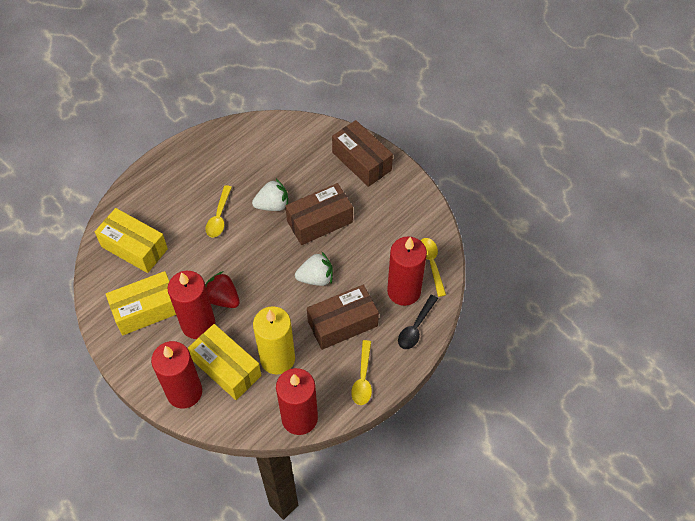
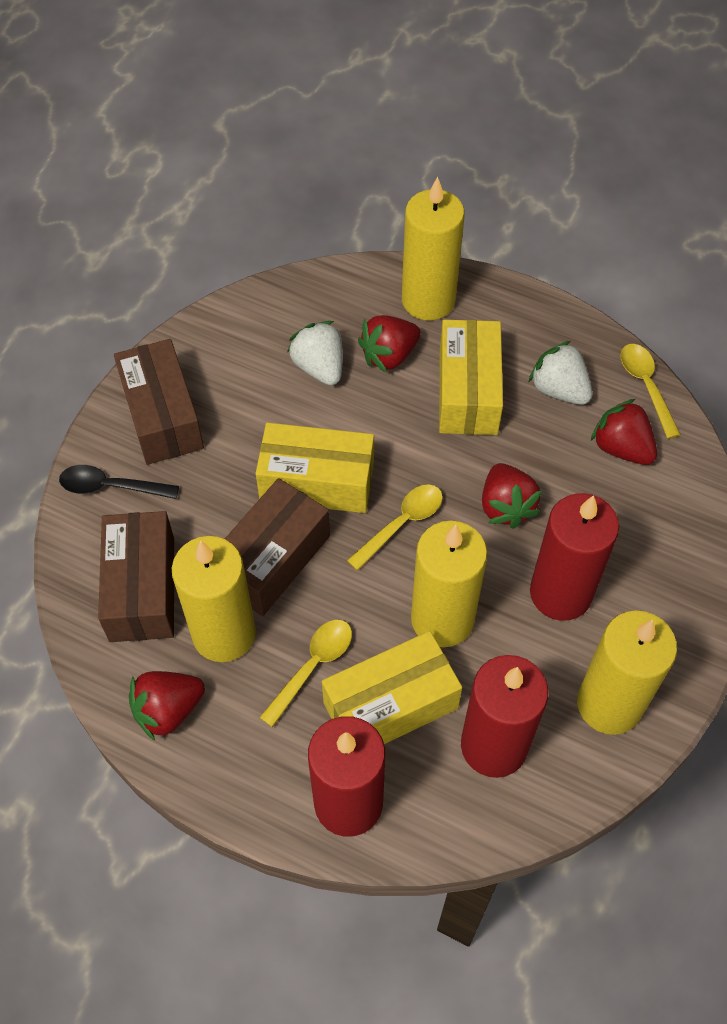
red candle: [151,341,202,408] [168,271,215,339] [276,368,318,435] [387,236,427,306] = 4 -> [308,716,385,837] [461,655,549,778] [530,493,619,621] = 3
red strawberry: [205,271,240,308] = 1 -> [129,671,205,741] [358,315,421,372] [482,463,542,529] [591,399,657,465] = 4
yellow candle: [253,306,295,375] = 1 -> [172,536,256,662] [402,177,465,320] [411,521,487,647] [577,610,677,735] = 4

